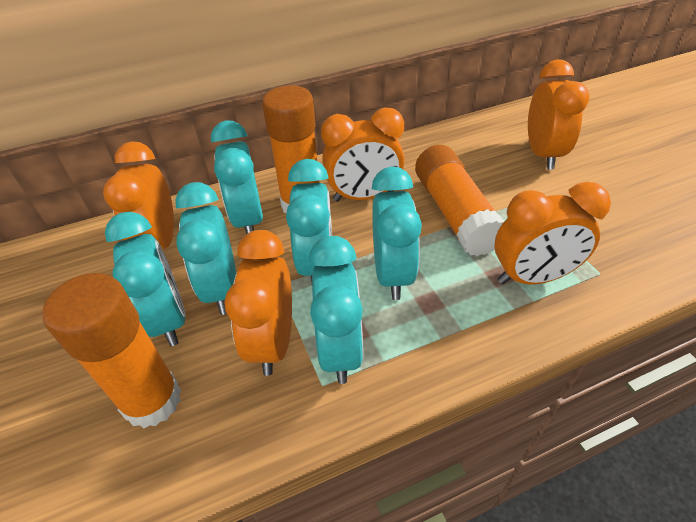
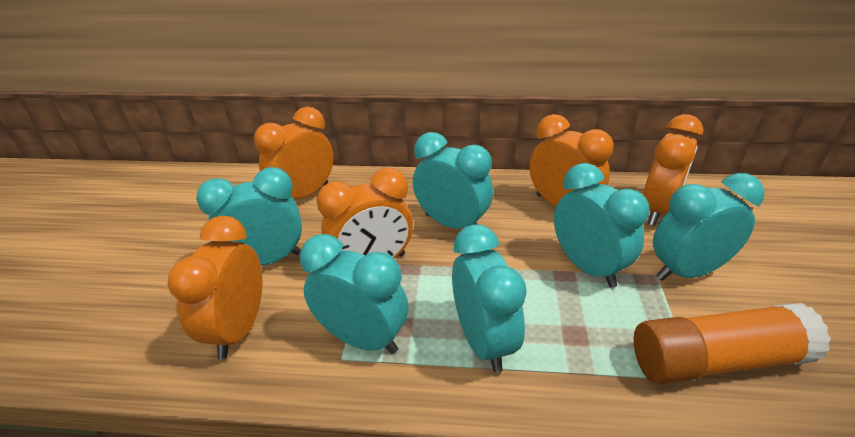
orange glue stick: [42,273,181,428] [262,86,319,213] [415,145,504,256] = 3 -> [634,303,831,384] = 1

